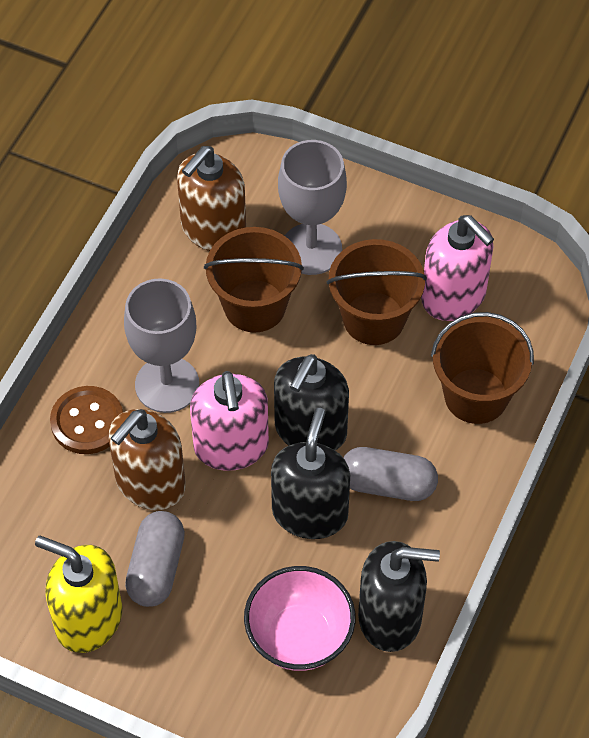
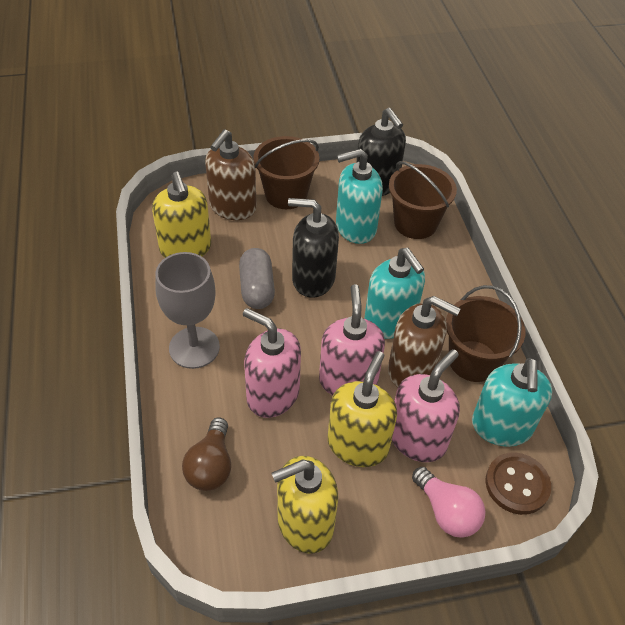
black soap dispenser: [271,408,350,539] [274,354,349,451] [358,541,440,652] = 3 -> [288,198,339,298] [356,108,406,196] = 2
brown light bulb: none = 0 -> [182,418,231,491] = 1
grey capsule: [125,511,185,607] [343,447,438,501] = 2 -> [239,248,275,309] = 1
grey goblet: [124,278,199,413] [278,140,347,275] = 2 -> [155,252,220,369] = 1
pink bowl: [244,566,356,671] = 1 -> none = 0
pink light bulb: none = 0 -> [412,467,486,538] = 1
pink soap dispenser: [190,371,269,471] [421,215,494,321] = 2 -> [243,308,301,418] [319,284,385,395] [392,349,460,462] = 3
turquoise soap dispenser: none = 0 -> [336,149,383,244] [364,248,425,339] [472,358,552,447] = 3
yellow soap dispenser: [35,536,122,653] = 1 -> [152,172,211,258] [271,456,338,554] [328,351,397,467] = 3

